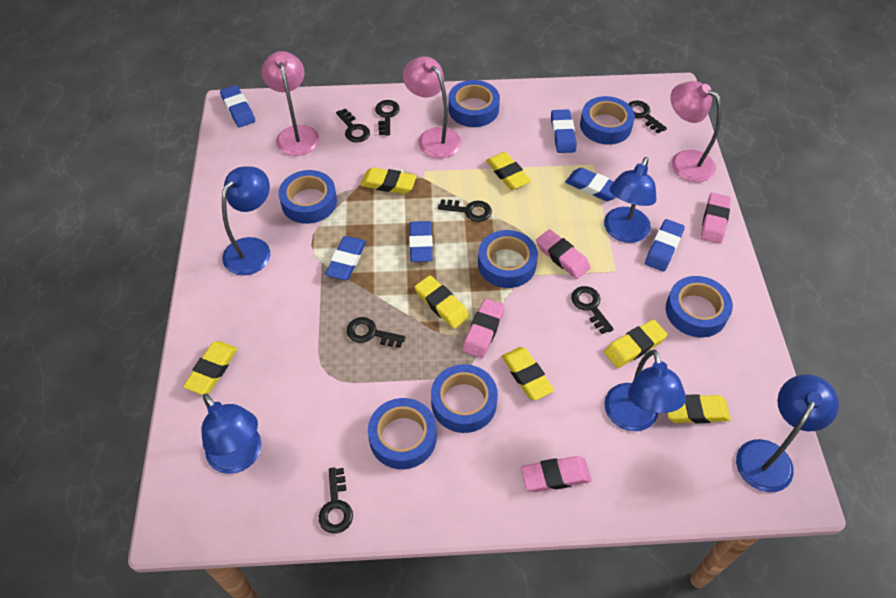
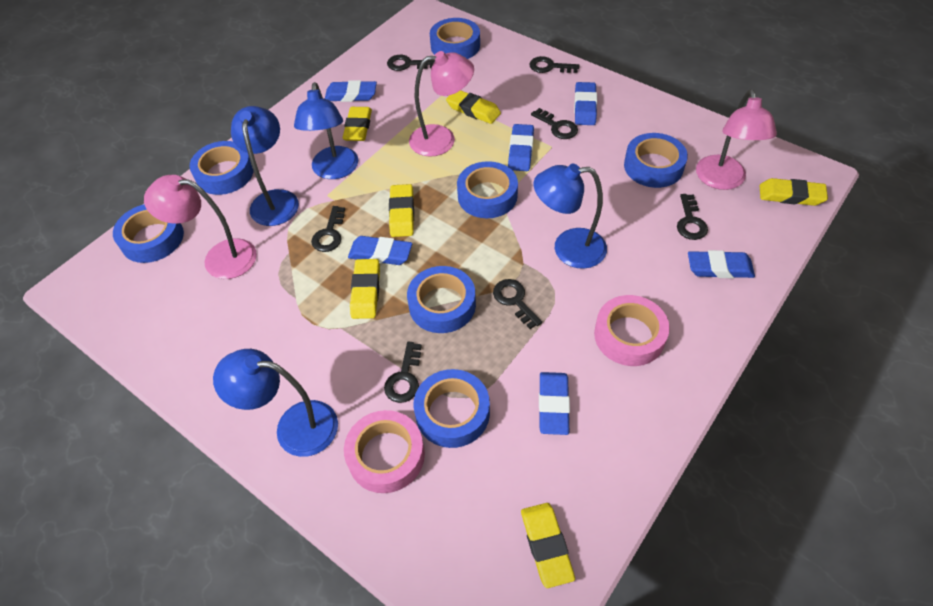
blue lamp: [201,394,261,474] [222,167,270,275] [604,157,656,243] [604,349,686,431] [736,374,839,492] = 5 -> [213,349,338,457] [231,106,299,226] [294,82,358,179] [534,164,607,269] = 4
pink eraser: [463,298,505,358] [520,456,592,492] [536,229,591,279] [701,193,731,244] = 4 -> none = 0
pink tape: none = 0 -> [344,410,425,493] [594,295,670,366] = 2
yellow eraser: [183,341,238,395] [360,167,417,194] [415,275,470,329] [486,152,531,190] [502,347,554,400] [604,319,668,368] [667,394,731,423] = 7 -> [342,107,372,141] [350,259,380,319] [389,184,414,237] [446,90,501,124] [521,503,575,588] [760,178,828,206] = 6

